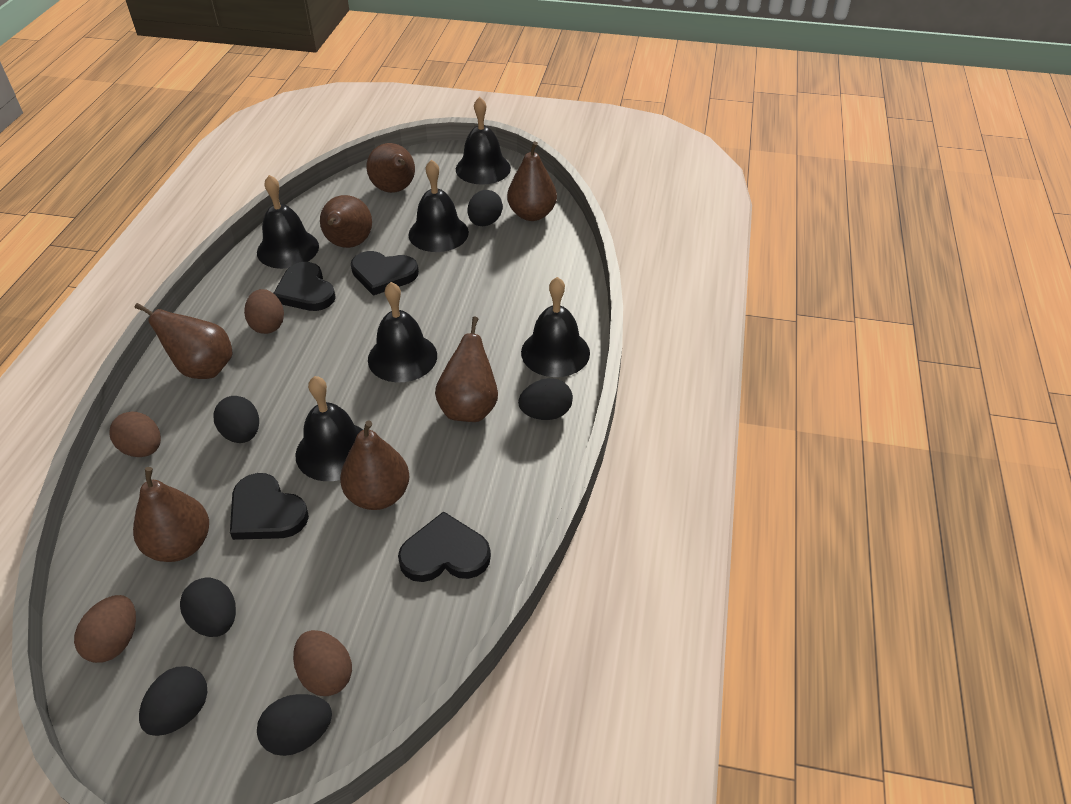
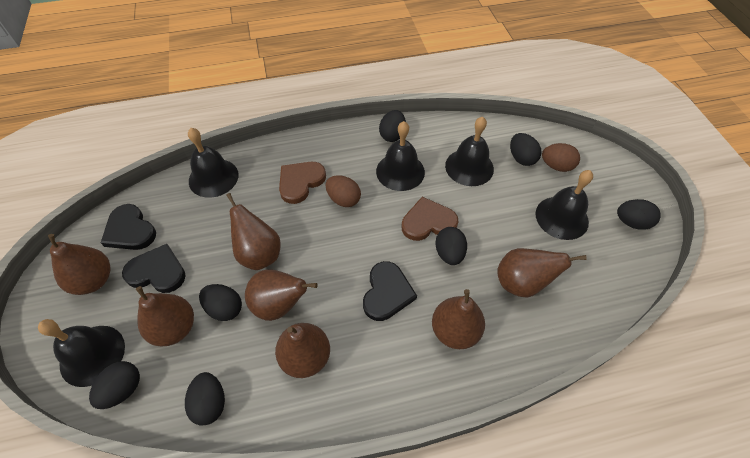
black bell: [257,175,319,269] [295,376,363,481] [368,282,437,382] [409,159,469,252] [456,97,511,185] [521,277,590,377] = 6 -> [38,319,125,387] [188,128,239,198] [376,121,425,191] [445,116,494,186] [535,170,593,240] = 5
black egg: [139,666,207,736] [180,578,236,637] [214,396,259,443] [257,694,332,756] [468,190,503,226] [518,378,573,420] = 6 -> [89,361,140,409] [185,372,225,426] [199,284,242,321] [379,110,406,142] [435,227,467,265] [510,133,542,166] [617,199,661,230] = 7
black heart: [230,473,309,540] [274,262,336,311] [351,251,419,296] [398,511,491,582] = 4 -> [101,204,156,250] [122,244,186,293] [363,261,417,321] = 3
brown egg: [74,595,136,663] [109,412,161,457] [244,289,284,334] [293,630,352,696] = 4 -> [326,175,361,207] [542,143,580,172] = 2
brown heart: none = 0 -> [279,162,326,204] [402,197,459,241] = 2

